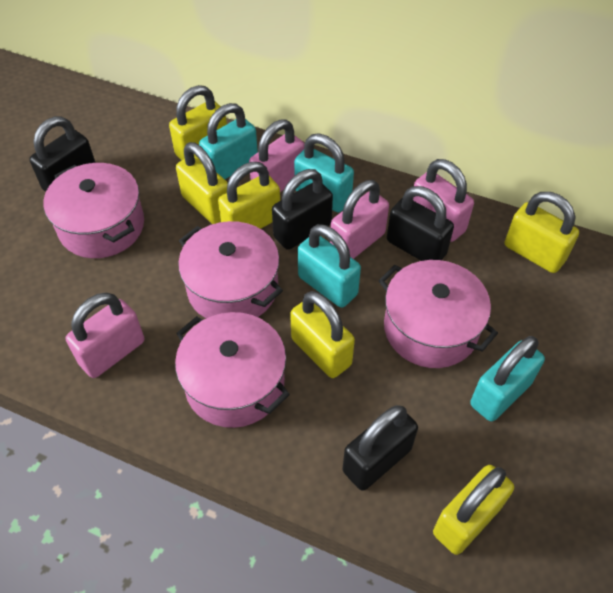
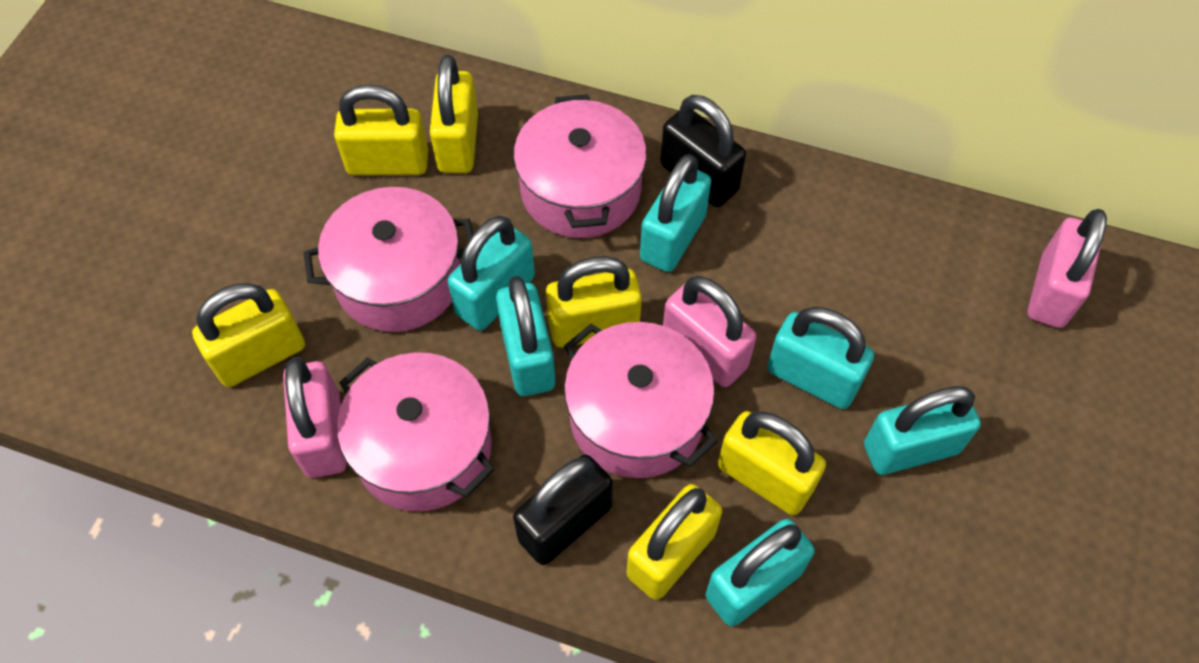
black padlock: [29,116,96,192] [272,169,333,250] [343,405,418,491] [387,186,454,261] = 4 -> [513,455,613,565] [660,95,746,207] = 2
pink padlock: [66,293,144,378] [249,119,305,192] [330,180,389,259] [413,159,474,242] = 4 -> [283,357,347,478] [663,276,757,387] [1028,209,1107,328] = 3
turquoise padlock: [199,103,258,179] [294,133,354,213] [298,224,361,308] [470,336,545,422] = 4 -> [448,216,535,331] [496,276,556,396] [640,154,711,272] [706,519,815,626] [767,307,874,409] [864,386,981,475] = 6

